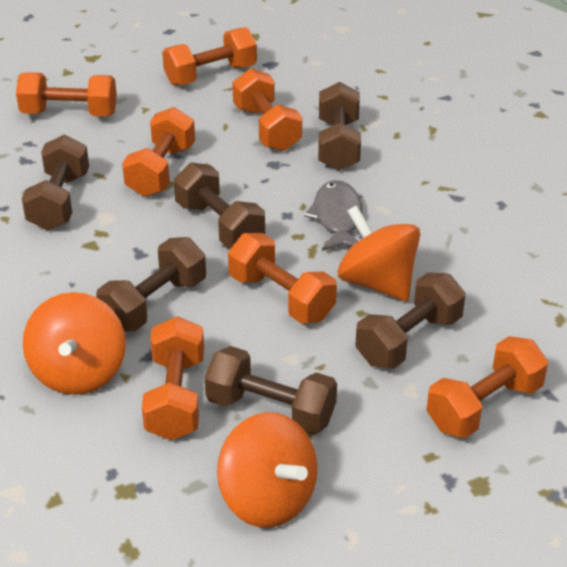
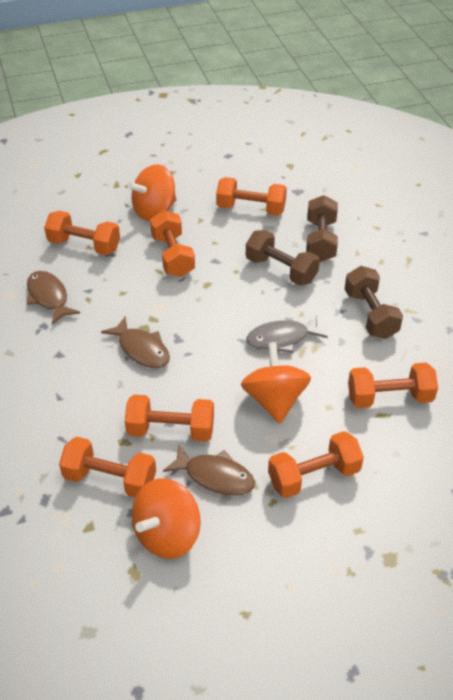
brown dumbbell: [22,135,89,230] [96,237,206,332] [174,162,265,249] [205,346,337,435] [318,82,361,170] [355,273,465,369] = 6 -> [246,230,320,286] [306,195,338,262] [345,266,403,339] = 3
brown fish: none = 0 -> [27,271,80,325] [101,317,170,368] [163,444,255,496] = 3

